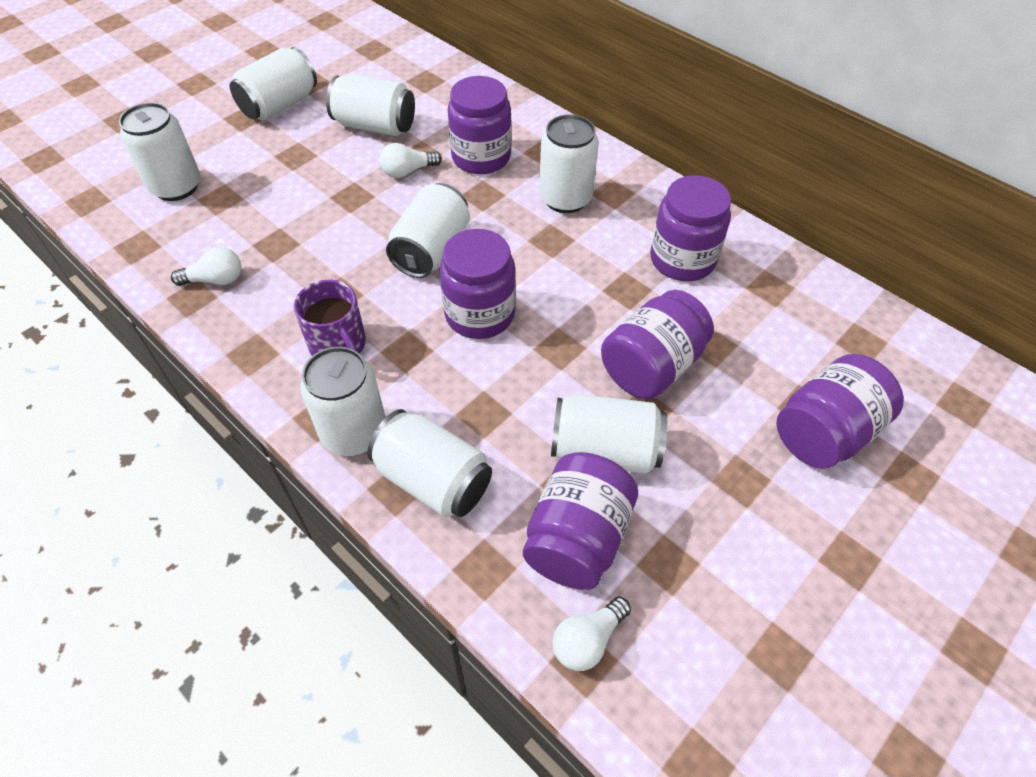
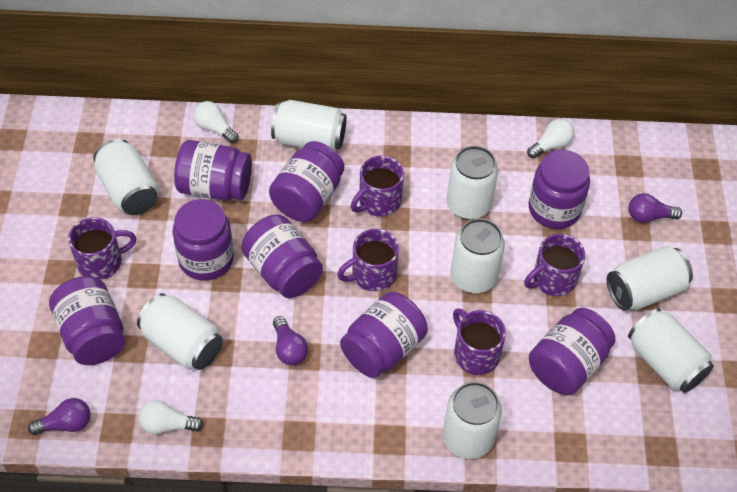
purple jar: [440,229,516,339] [448,76,511,174] [523,452,638,590] [601,290,714,399] [650,175,731,281] [776,354,904,469] = 6 -> [49,276,125,365] [172,199,234,281] [174,140,252,201] [241,215,323,298] [269,141,344,222] [340,291,428,378] [528,150,590,229] [529,308,615,395] = 8
purple light bulb: none = 0 -> [28,398,90,435] [273,316,308,365] [628,193,682,223] = 3
purple mug: [294,280,366,356] = 1 -> [68,217,136,280] [337,229,399,292] [351,156,404,217] [453,308,506,375] [524,234,585,296] = 5

